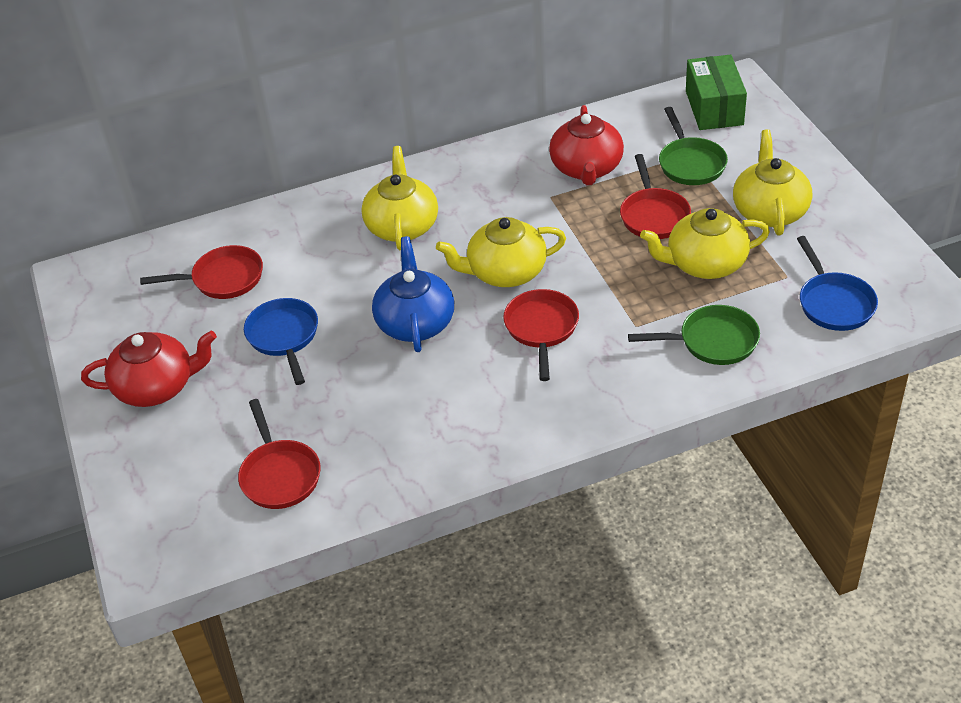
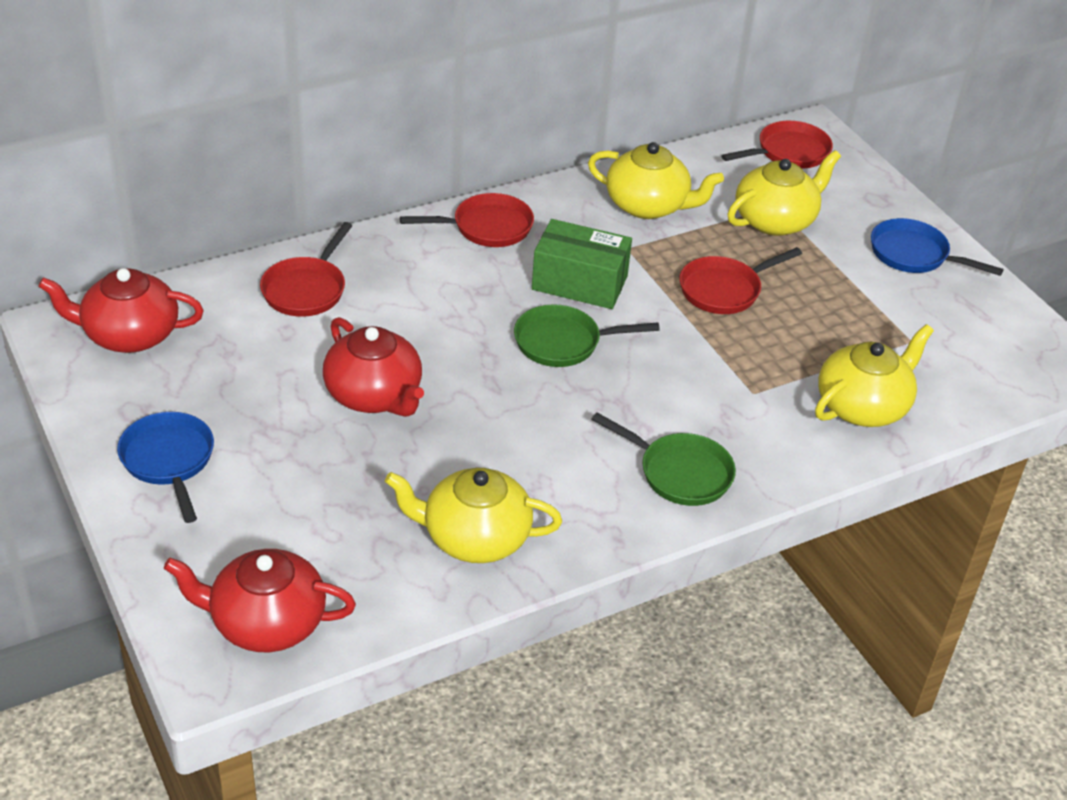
blue teapot: [372,236,454,352] = 1 -> none = 0
red teapot: [81,331,217,407] [549,105,624,185] = 2 -> [38,268,204,353] [164,549,356,652] [323,317,424,417] = 3

